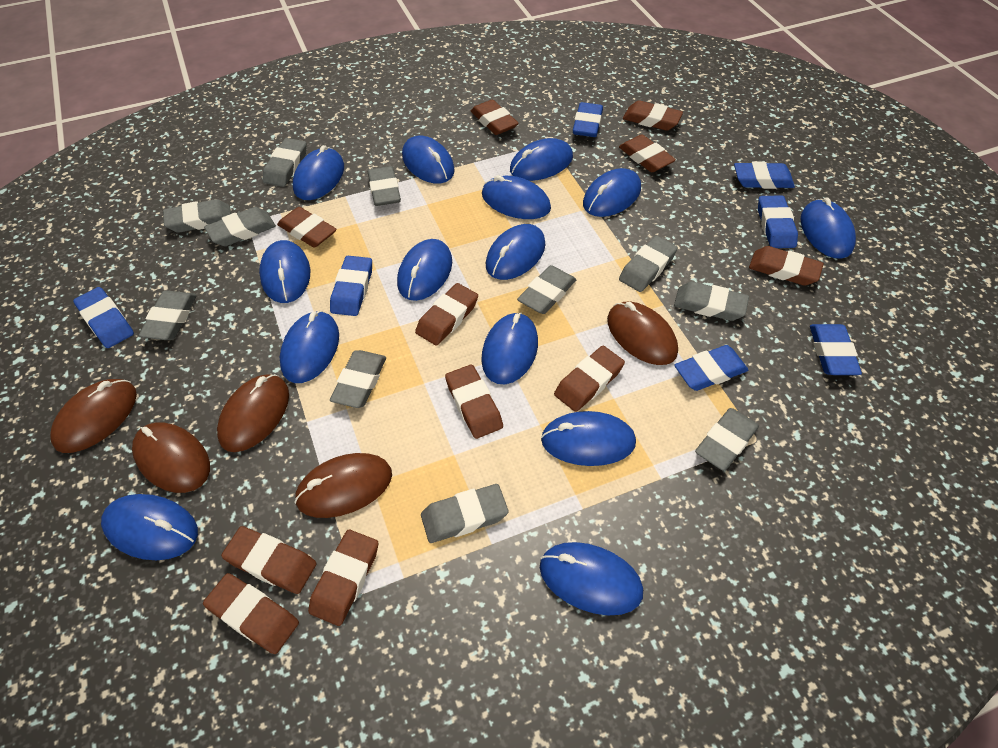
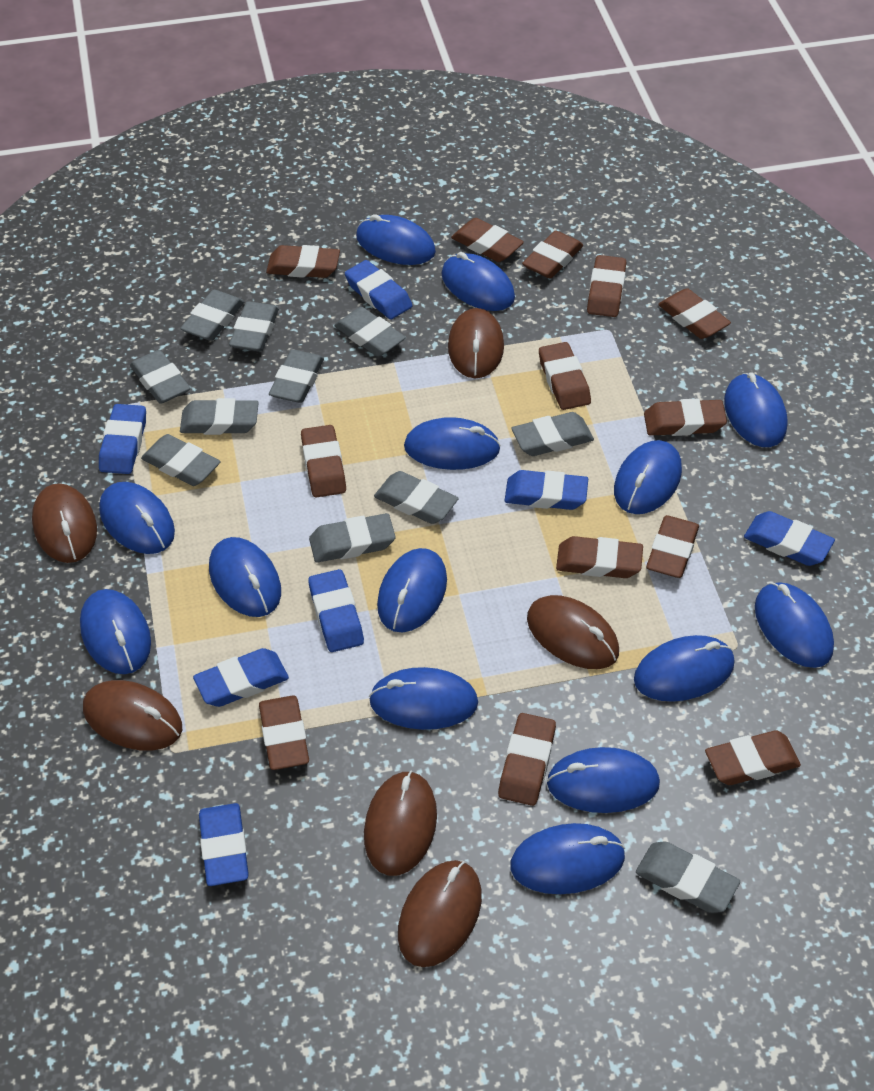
brown eraser: [203,573,299,654] [221,526,317,594] [277,207,337,248] [308,530,378,626] [415,283,478,346] [445,365,503,439] [471,100,519,135] [554,346,625,412] [619,134,676,172] [623,100,683,131] [749,246,824,286] = 11 -> [259,695,309,770] [266,245,340,278] [301,425,346,497] [451,218,524,262] [498,713,556,806] [522,231,583,279] [539,342,591,410] [556,536,643,578] [587,255,626,317] [644,399,727,436] [646,515,699,578] [658,289,731,339] [705,730,801,785] = 13
brown mouse: [50,379,137,453] [132,422,210,493] [217,374,289,452] [294,453,392,518] [607,301,678,365] = 5 -> [32,483,97,563] [83,680,182,751] [364,771,437,876] [398,860,482,967] [448,308,504,378] [527,595,619,669] = 6

